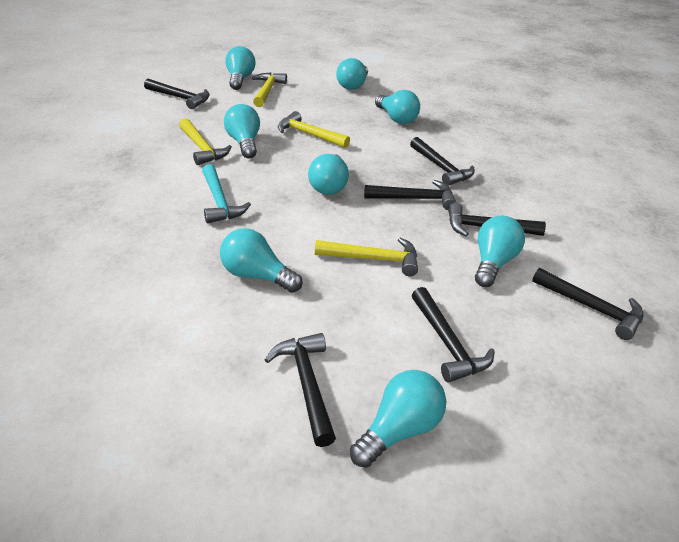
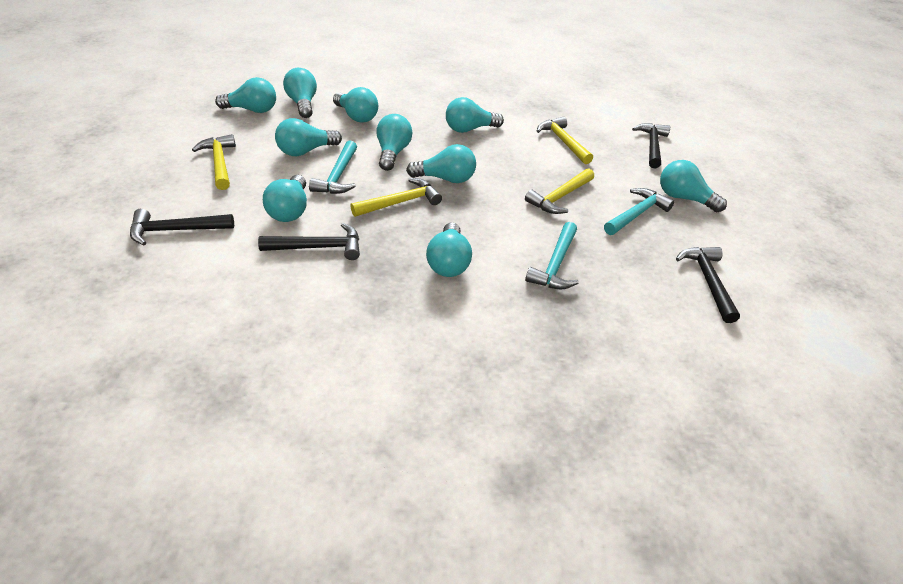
black hammer: [144,79,210,109] [265,333,336,447] [364,180,456,210] [410,137,475,186] [412,287,495,382] [448,202,546,236] [532,268,644,340] = 7 -> [130,209,234,245] [258,223,360,260] [632,123,670,169] [676,247,740,323] = 4
turquoise hammer: [202,164,251,224] = 1 -> [309,140,357,194] [525,222,579,289] [604,188,675,235] = 3
turquoise light bulb: [220,228,303,293] [224,104,260,159] [225,46,256,90] [308,154,349,195] [336,58,368,90] [350,370,446,468] [375,90,420,124] [475,216,525,287] = 8 -> [215,77,276,113] [263,175,307,222] [275,118,342,156] [283,68,317,118] [333,87,378,123] [377,114,412,171] [406,144,476,183] [426,222,472,277] [446,97,504,133] [660,160,727,212] = 10

